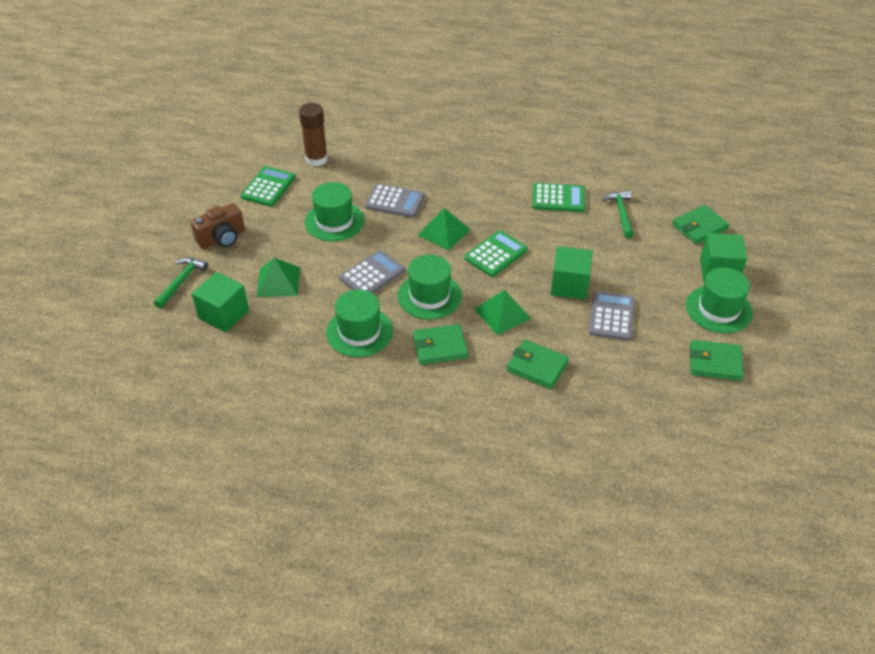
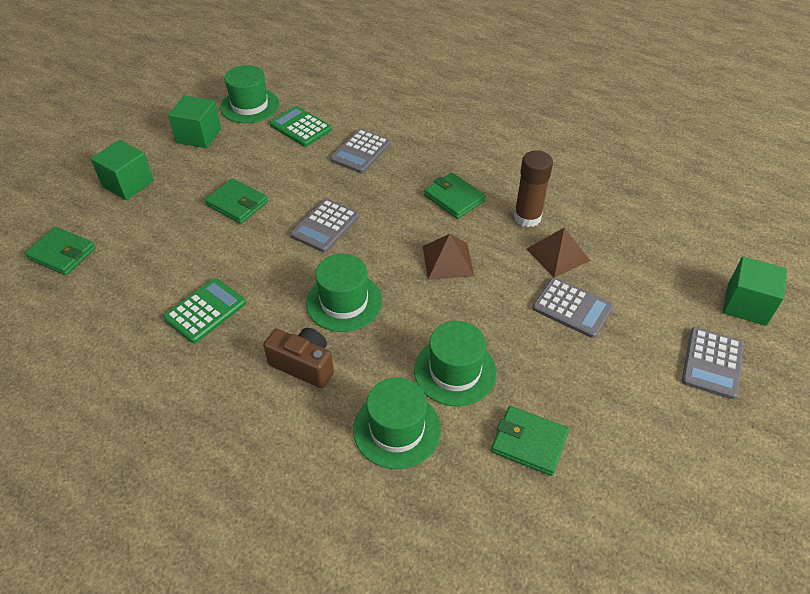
brown pyramid: none = 0 -> [423,234,474,280] [526,227,590,277] = 2
green calculator: [241,166,296,207] [464,230,528,277] [532,183,585,212] = 3 -> [163,278,246,343] [269,106,332,147] = 2
green hammer: [154,258,208,309] [602,191,634,238] = 2 -> none = 0
green pyramid: [257,258,300,297] [418,208,471,251] [474,290,531,335] = 3 -> none = 0
grey calculator: [339,250,405,293] [365,184,425,218] [589,291,635,341] = 3 -> [290,199,359,253] [330,129,391,173] [532,277,614,338] [682,327,744,399] = 4

